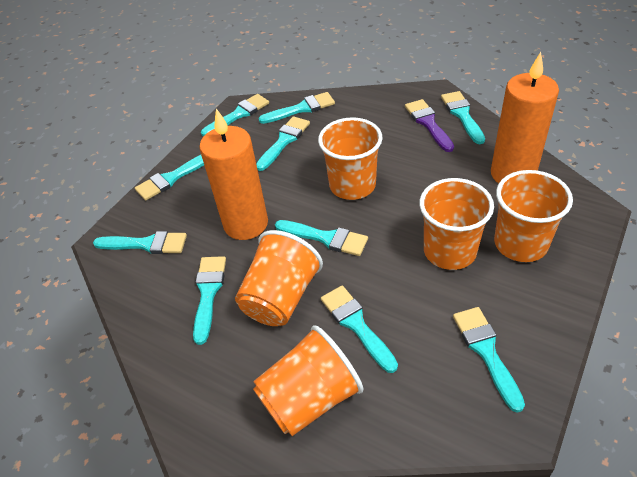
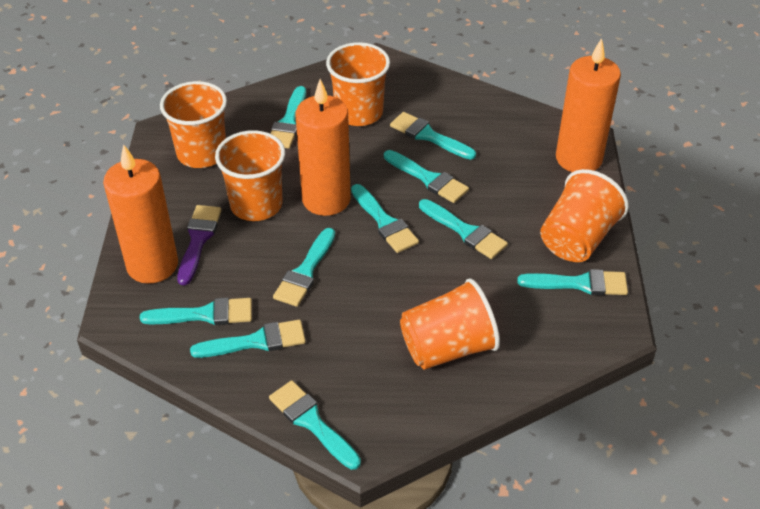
orange candle: [199,109,268,240] [491,52,559,183] = 2 -> [103,144,178,284] [296,79,351,216] [556,38,621,172] = 3

